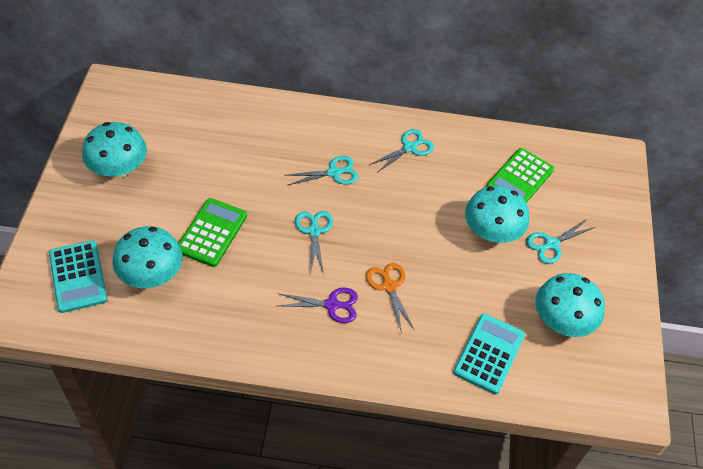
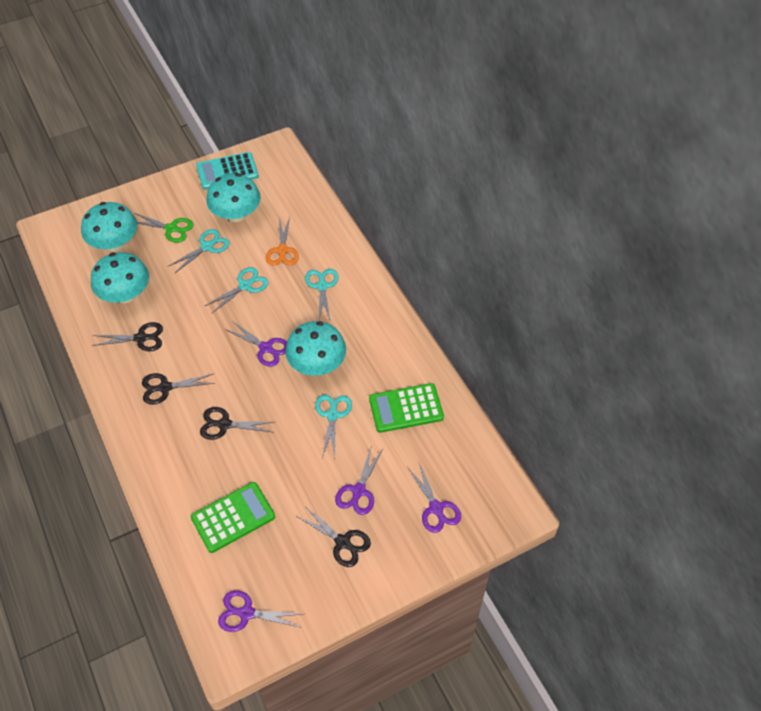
black scissors: none = 0 -> [92,322,163,351] [142,373,215,405] [200,407,274,440] [296,506,371,567] = 4
green scissors: none = 0 -> [134,213,193,243] = 1
purple scissors: [277,288,358,323] = 1 -> [218,590,302,632] [225,322,287,367] [335,448,383,515] [408,463,461,533] = 4
turquoise calculator: [49,240,107,313] [453,314,525,394] = 2 -> [196,152,259,190] = 1

